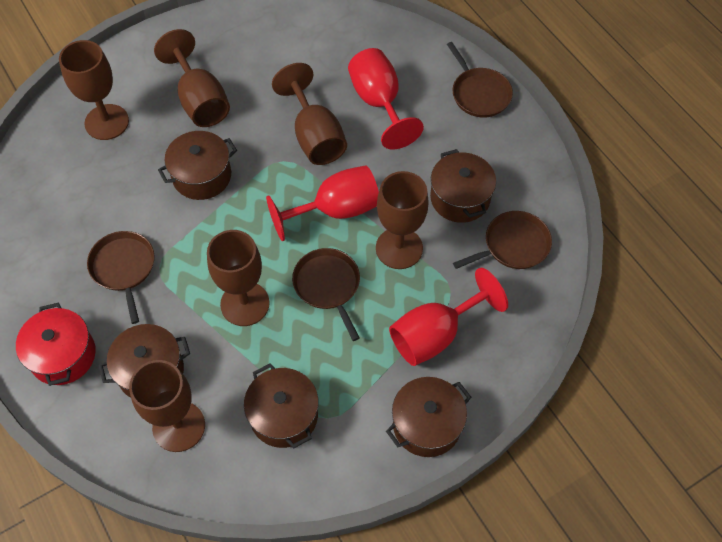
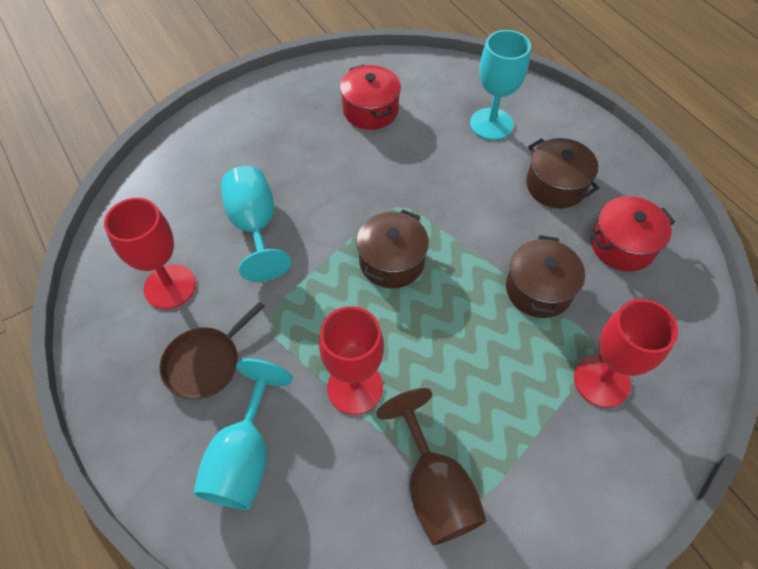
brown goblet: [59,40,129,140] [129,360,205,452] [154,29,230,127] [207,230,270,326] [272,63,347,165] [376,171,429,269] = 6 -> [376,388,487,545] = 1
brown pan: [87,231,155,324] [292,248,360,341] [447,42,513,118] [453,211,552,269] = 4 -> [159,301,265,399] = 1
brown pot: [99,324,190,398] [158,131,237,200] [244,363,319,448] [386,377,471,457] [430,149,496,223] = 5 -> [357,210,429,288] [506,235,585,318] [526,138,599,208] = 3
red pot: [16,303,96,386] = 1 -> [340,65,401,130] [590,196,675,271] = 2
turquoise goblet: none = 0 -> [193,359,293,510] [221,166,291,282] [470,30,531,140] = 3

